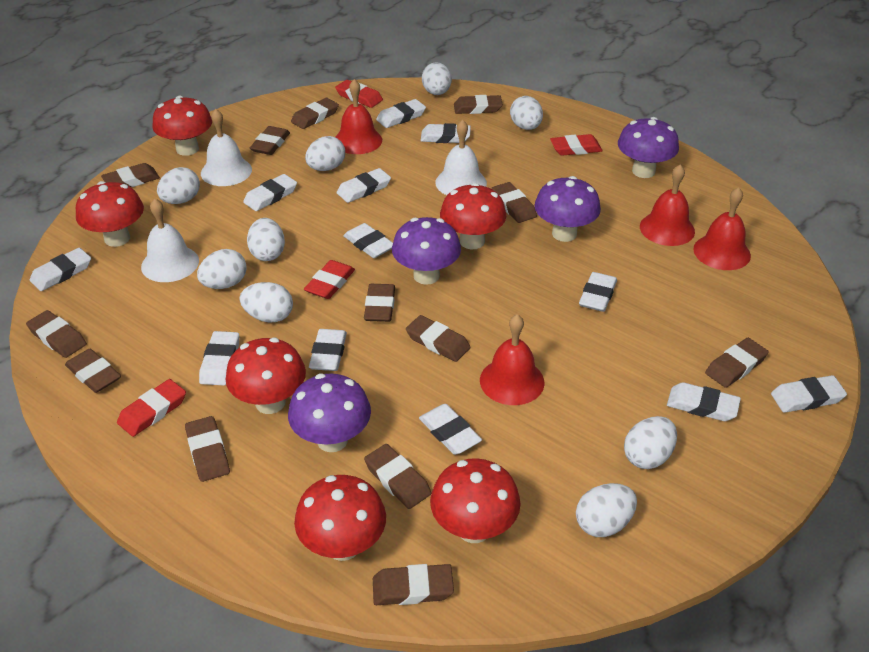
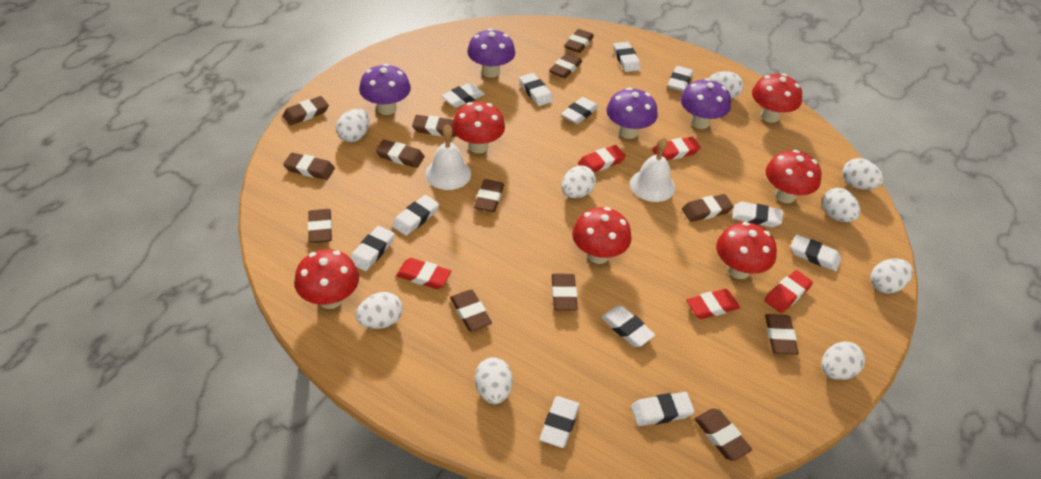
red bell: [336,79,382,154] [480,314,545,405] [640,164,695,246] [693,187,751,270] = 4 -> none = 0
red eraser: [117,379,186,437] [304,260,355,299] [335,80,383,108] [550,134,603,156] = 4 -> [396,258,451,289] [578,145,626,172] [652,137,701,160] [686,289,740,319] [764,270,813,313] = 5
white bell: [141,198,199,282] [201,109,252,186] [435,120,487,195] = 3 -> [425,124,471,190] [630,137,675,202] = 2

